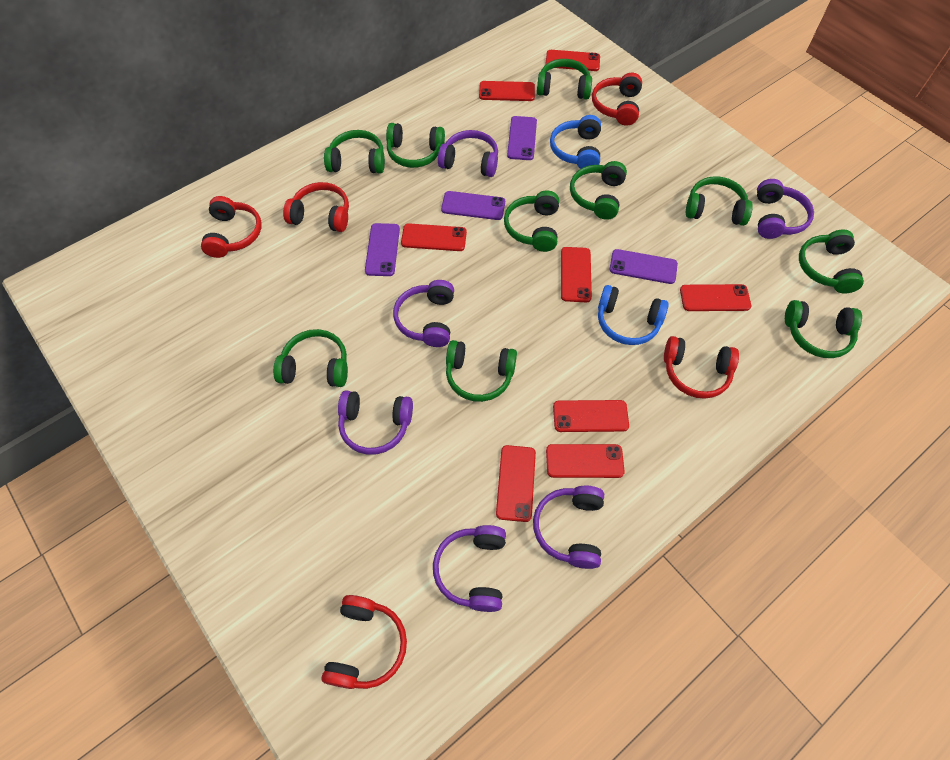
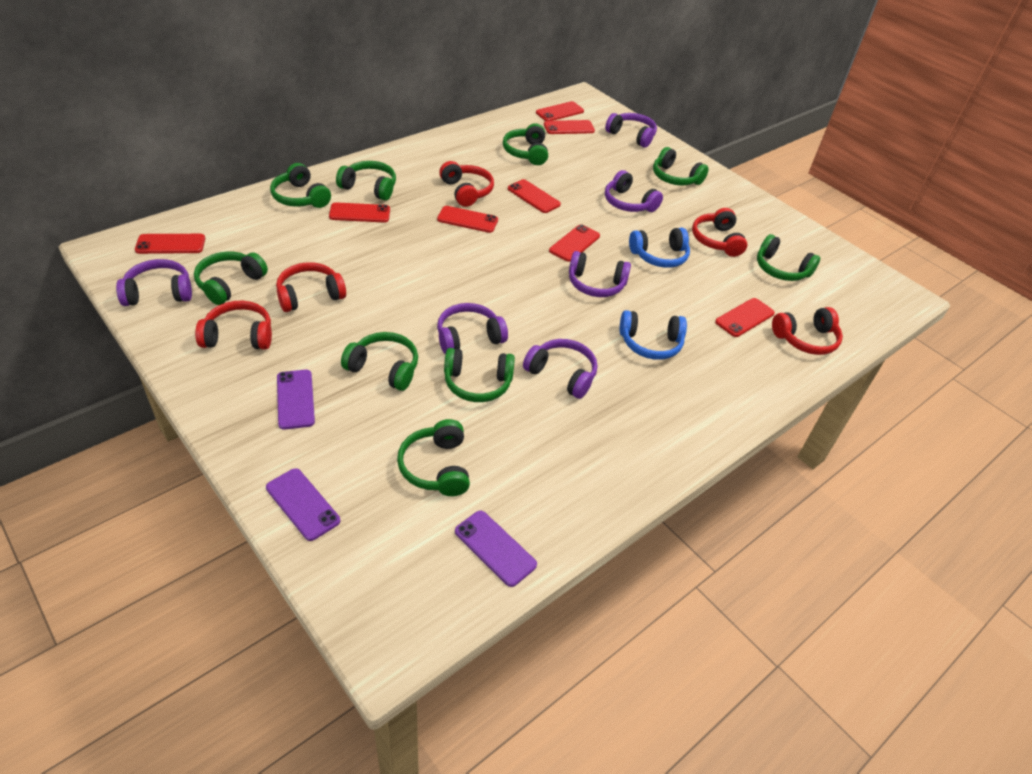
green headphones: [273,329,348,387] [324,130,385,173] [386,123,445,168] [446,340,517,402] [504,190,559,252] [537,59,592,99] [570,161,627,220] [686,176,753,226] [785,300,862,358] [799,230,864,293] = 10 -> [194,252,268,305] [270,163,331,208] [336,161,396,200] [341,332,418,391] [397,419,470,496] [444,348,515,402] [503,123,548,165] [653,147,709,185] [757,234,820,281] = 9
purple phone: [365,223,400,276] [441,191,505,220] [507,116,537,160] [609,249,678,284] = 4 -> [266,468,340,541] [277,370,315,430] [455,510,537,587] = 3

